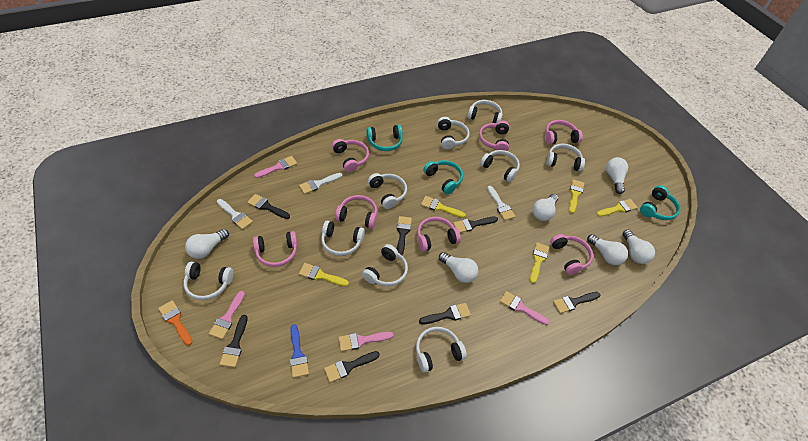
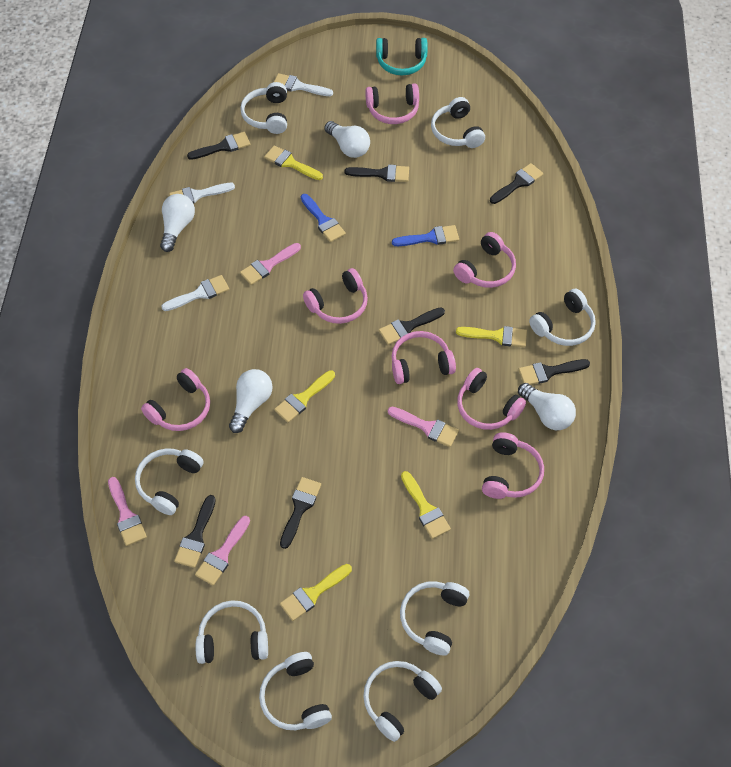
blue brush: [290,324,309,378] = 1 -> [301,194,346,242] [392,225,459,246] = 2
orange brush: [158,300,192,346] = 1 -> none = 0
turquoise headphones: [366,125,403,151] [423,160,463,194] [640,185,680,220] = 3 -> [376,38,428,75] = 1
white headphones: [184,261,233,300] [321,221,365,256] [362,244,408,286] [368,173,407,209] [416,327,467,373] [437,117,470,149] [467,100,503,123] [480,150,520,182] [546,144,585,172] = 9 -> [135,448,204,515] [196,600,268,664] [240,82,287,134] [259,652,332,730] [363,661,442,742] [400,581,469,656] [431,97,485,148] [529,289,596,346] = 8
white light bulb: [185,229,229,259] [439,252,478,283] [532,194,558,221] [587,234,628,265] [606,157,628,194] [622,230,655,264] = 6 -> [160,194,195,252] [229,369,273,433] [324,121,370,158] [518,383,576,430] = 4

